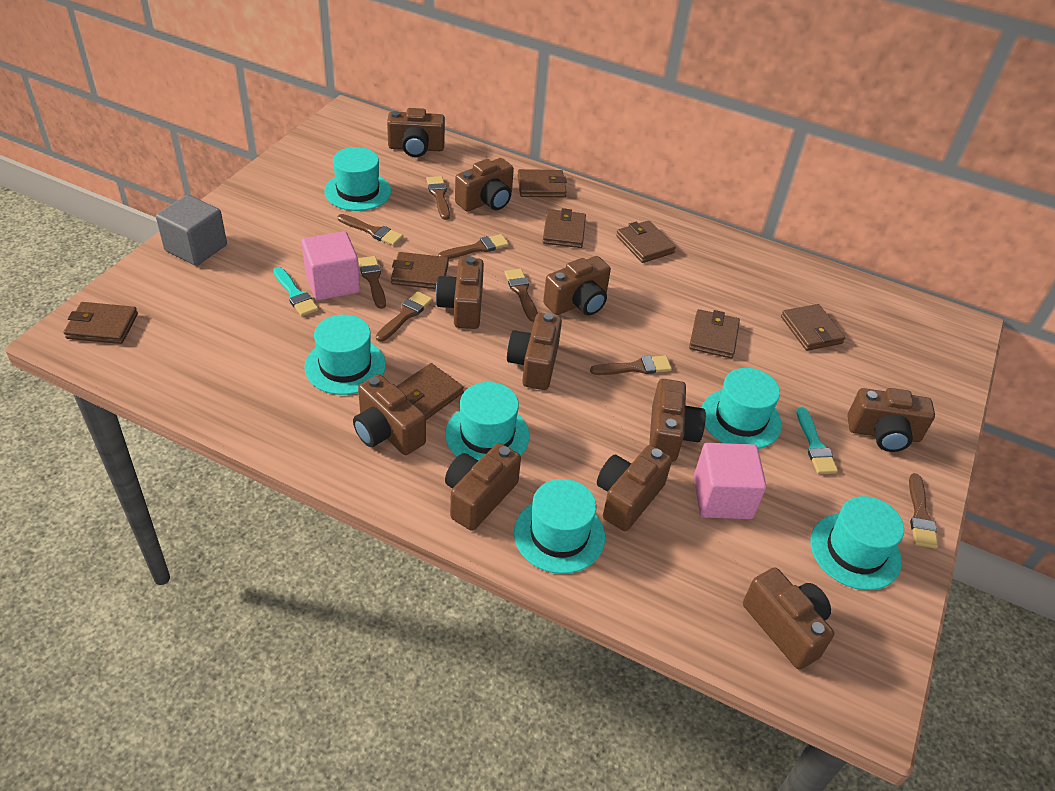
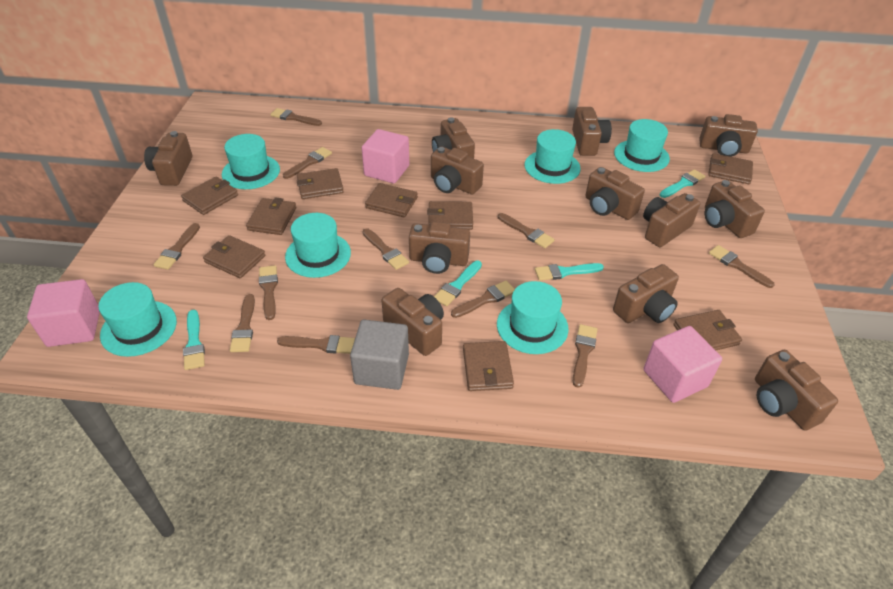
brown brush: [338,214,403,246] [358,256,386,309] [376,291,433,342] [426,176,450,220] [438,234,509,259] [504,269,538,322] [590,355,672,375] [909,473,938,549] = 8 -> [153,223,200,270] [230,294,255,352] [259,265,278,320] [270,108,322,126] [277,335,355,354] [283,147,332,179] [362,228,409,270] [451,281,515,318] [498,213,555,248] [573,324,597,388] [709,245,775,288] = 11
brown camera: [353,374,426,455] [387,108,445,157] [435,257,484,329] [445,443,521,531] [455,158,514,212] [507,313,562,390] [543,256,611,315] [597,445,672,531] [649,379,706,462] [743,567,834,670] [847,388,935,452] = 11 -> [144,131,192,186] [382,288,444,356] [409,222,470,274] [431,146,484,195] [432,117,475,159] [572,107,612,156] [585,167,645,220] [613,264,679,323] [643,193,700,247] [699,114,758,157] [705,180,765,238] [755,350,838,431] = 12
brown wallet: [64,302,138,344] [391,252,449,289] [396,363,464,420] [517,169,567,197] [543,208,586,248] [616,221,676,263] [689,309,740,359] [781,304,845,351] = 8 -> [181,177,238,215] [203,235,265,278] [246,197,296,235] [297,168,344,199] [365,183,418,217] [427,201,473,230] [463,341,514,391] [673,310,742,350] [708,153,753,184] = 9
pink cube: [302,231,360,301] [694,443,766,519] = 2 -> [27,279,100,347] [362,129,409,183] [643,326,722,403] = 3
turquoise brush: [274,267,319,316] [796,407,838,474] = 2 -> [183,310,205,370] [434,260,482,306] [535,263,604,281] [660,169,706,198] = 4

